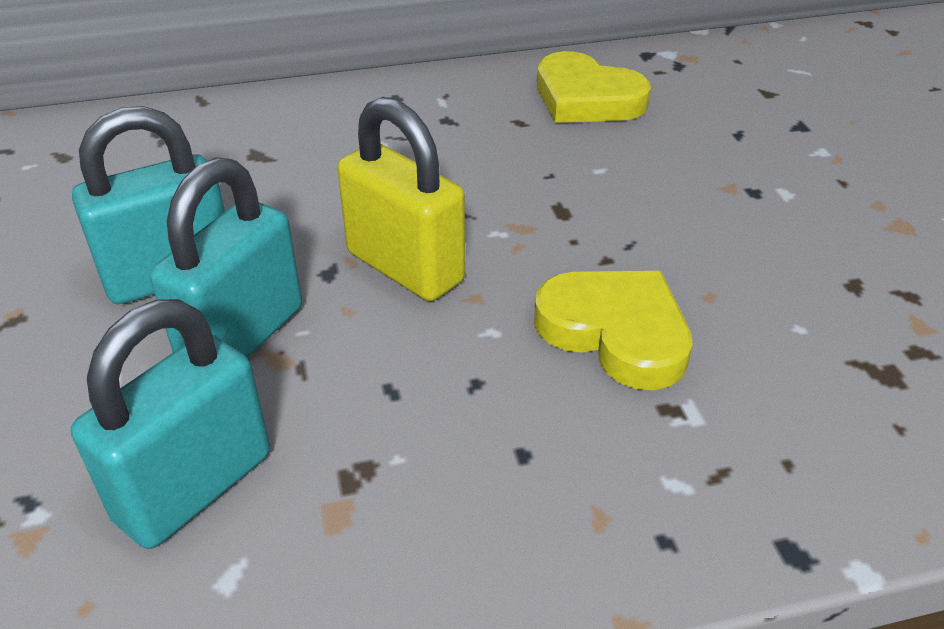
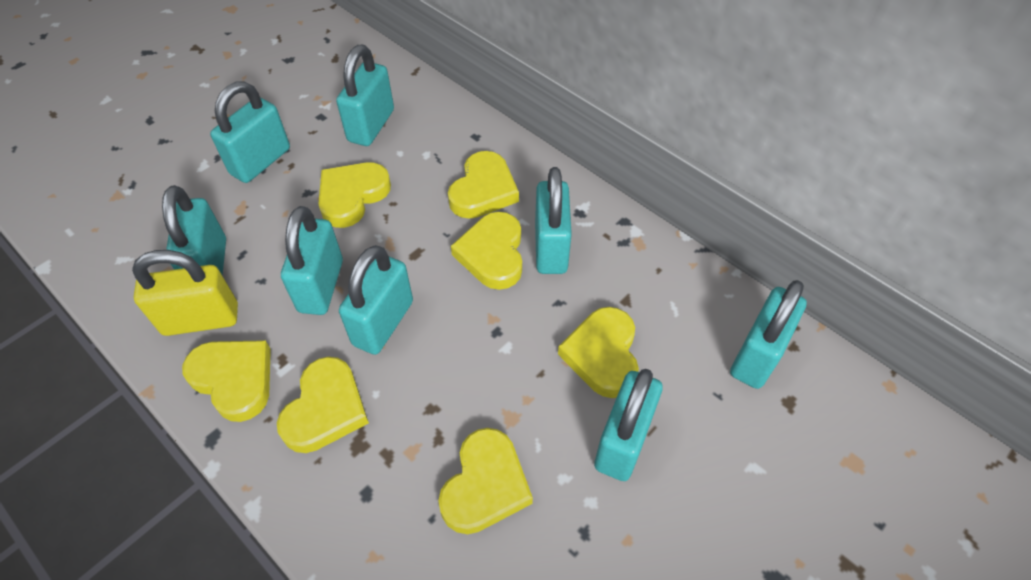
turquoise padlock: [71,299,270,549] [72,106,225,304] [150,157,302,358] = 3 -> [162,185,226,276] [210,81,290,183] [281,206,343,315] [336,45,394,146] [339,245,413,355] [535,167,572,274] [594,369,663,481] [730,280,807,389] = 8
yellow heart: [534,271,693,390] [537,51,651,123] = 2 -> [182,340,271,422] [277,357,369,453] [318,162,391,228] [438,428,533,534] [448,151,519,219] [451,212,522,290] [558,307,639,398] = 7

